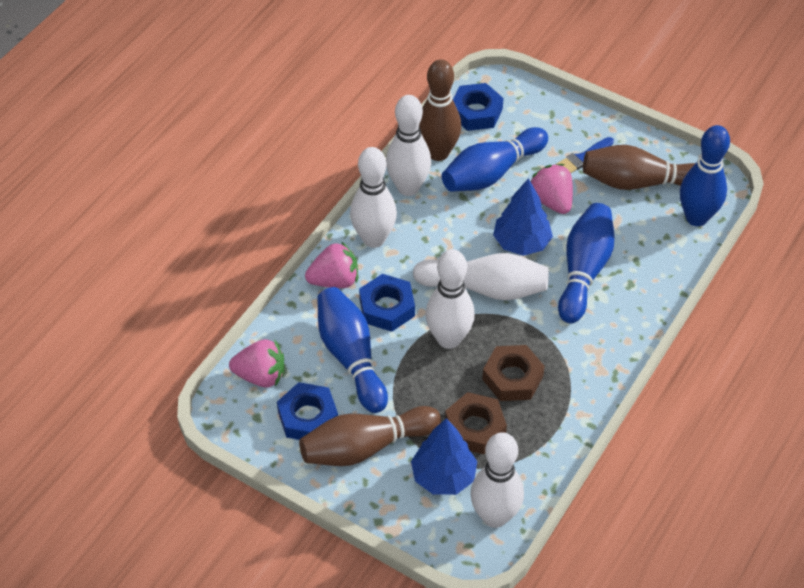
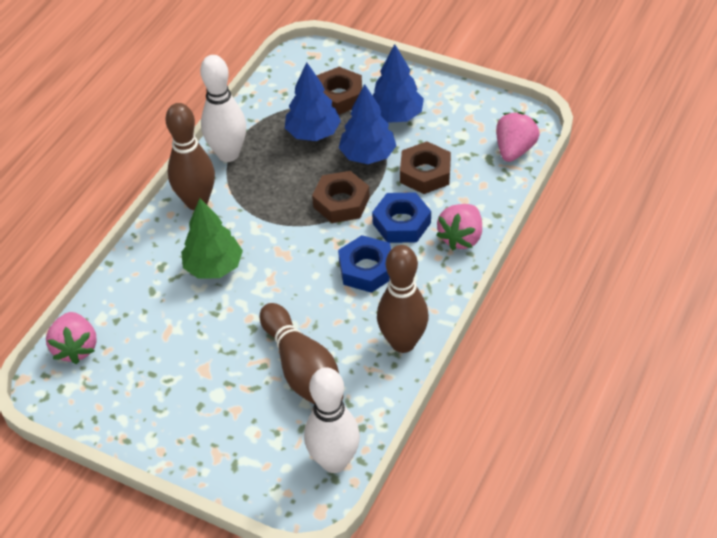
blue bowling pin: [317,287,388,413] [442,127,548,192] [558,203,615,323] [680,125,730,226] = 4 -> none = 0
blue brush: [557,137,614,173] = 1 -> none = 0
blue nut: [277,382,338,440] [359,274,415,332] [453,83,504,131] = 3 -> [338,235,391,293] [372,192,431,243] = 2
blue tree: [411,418,477,495] [493,178,553,256] = 2 -> [285,62,341,141] [339,84,396,164] [372,44,424,123] = 3
brown nut: [445,392,507,454] [482,345,545,401] = 2 -> [312,171,370,223] [316,67,362,115] [400,141,451,194] = 3
green tree: none = 0 -> [181,198,243,279] = 1
white bowling pin: [350,147,397,248] [386,95,431,196] [413,253,549,300] [426,249,475,349] [470,432,524,528] = 5 -> [200,55,246,162] [304,367,360,473] = 2

